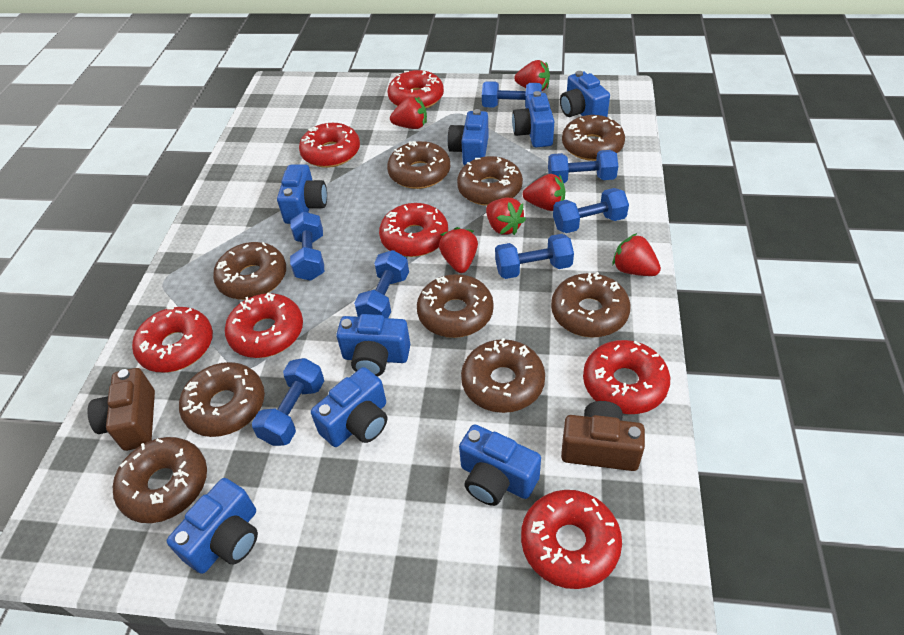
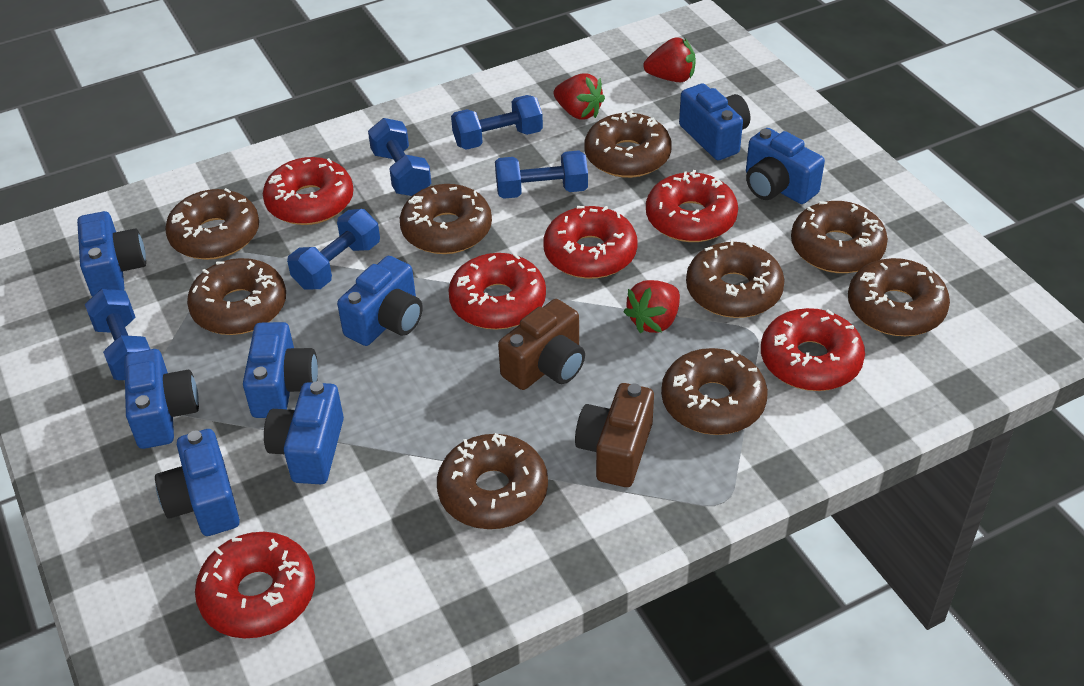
blue dumbbell: [252,358,324,446] [290,212,324,281] [354,250,409,318] [482,81,542,108] [495,234,574,279] [548,150,618,183] [553,188,629,233] = 7 -> [85,289,150,380] [287,209,380,289] [368,118,431,196] [451,95,543,150] [495,150,588,199] = 5
red donut: [132,307,213,372] [225,293,303,358] [299,123,360,168] [379,203,448,257] [388,70,444,108] [521,490,622,589] [583,340,670,414] = 7 -> [195,532,315,639] [263,157,353,225] [448,253,546,330] [543,206,638,279] [646,170,738,242] [761,308,865,391] = 6
red strawberry: [390,96,427,129] [439,227,478,273] [486,198,526,235] [514,60,550,91] [522,174,565,211] [612,233,661,276] = 6 -> [554,73,605,120] [623,280,680,333] [643,37,696,82] = 3

